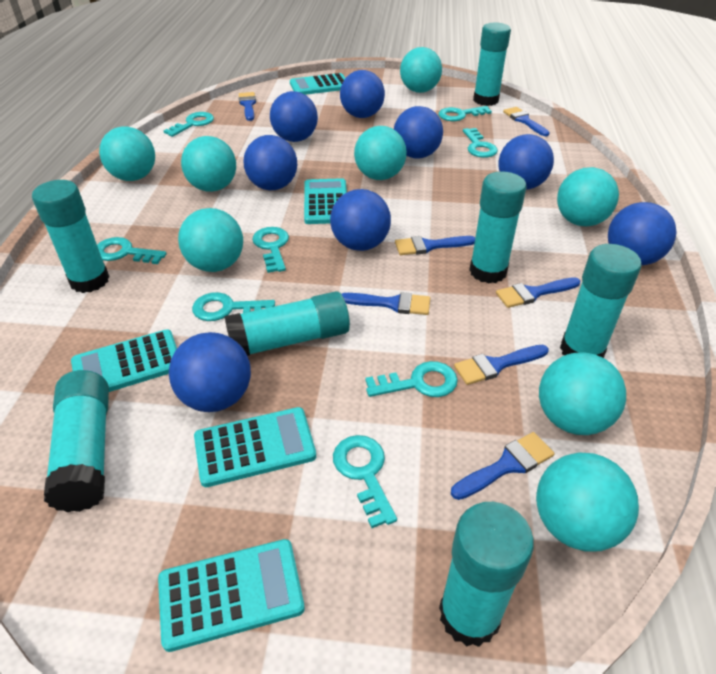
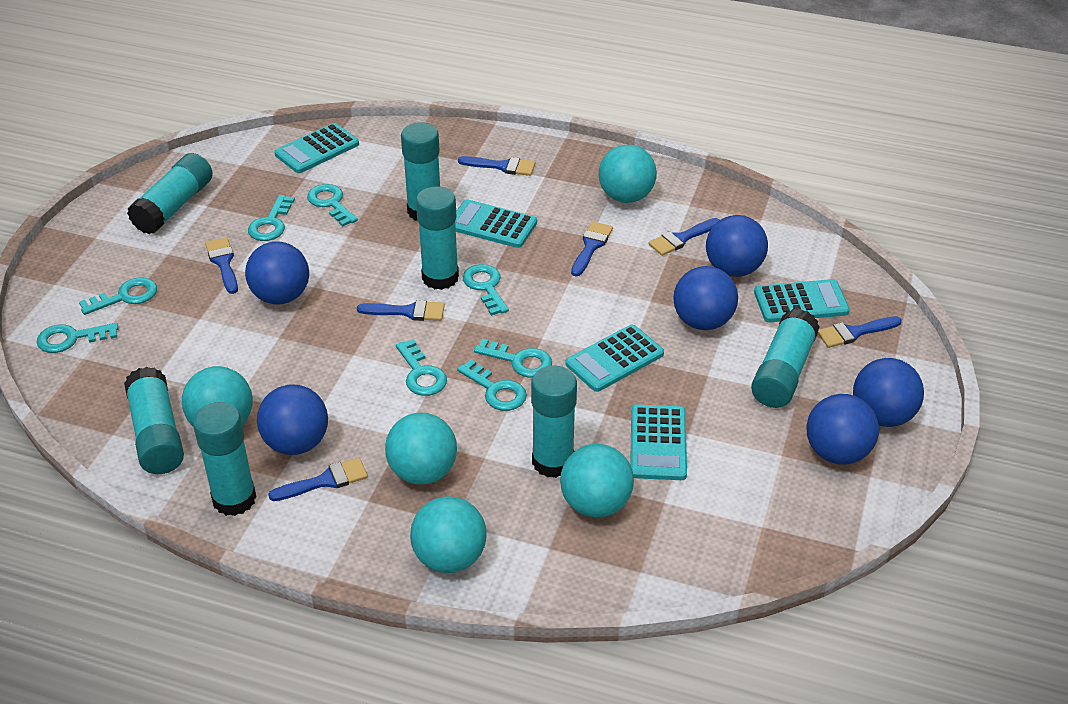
blue ball: [169,332,251,412] [243,135,297,190] [270,91,318,142] [330,189,391,251] [340,70,385,118] [394,106,443,159] [498,134,554,190] [608,202,677,265] = 8 -> [245,241,309,304] [257,385,328,455] [673,266,738,330] [706,215,768,277] [807,394,879,465] [853,358,924,427] = 6
turquoise ball: [99,126,155,181] [178,208,243,272] [181,136,236,192] [354,126,407,180] [400,47,442,93] [536,452,639,552] [539,352,626,435] [557,167,619,226] = 8 -> [182,366,253,426] [385,412,457,485] [410,496,487,573] [560,444,634,517] [599,145,657,203] = 5

